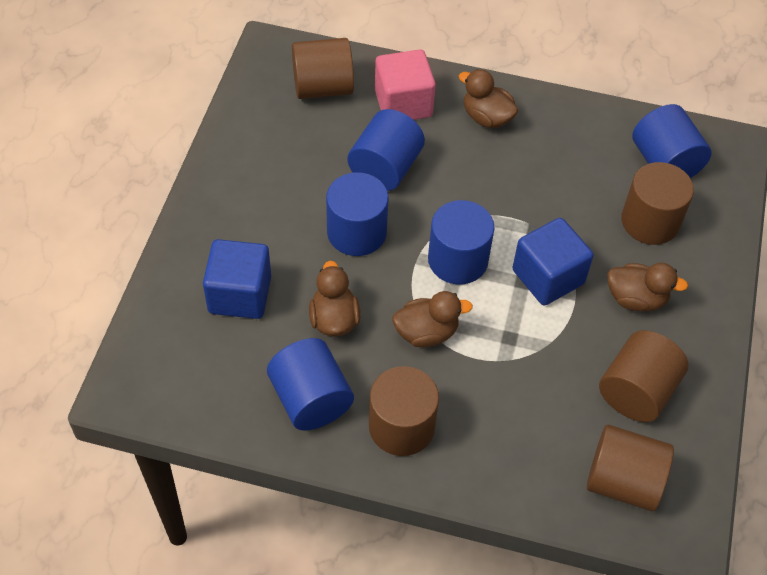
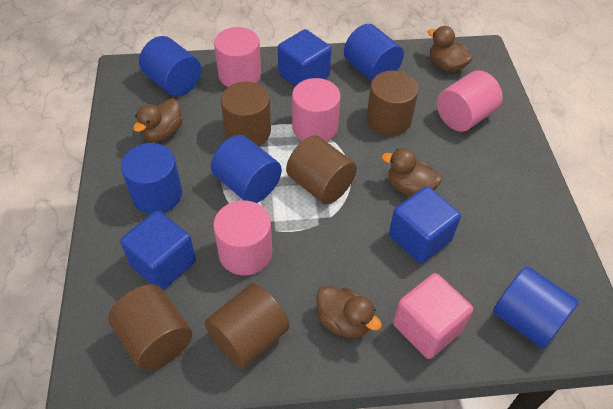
blue cube: [203,239,271,319] [513,218,594,305] = 2 -> [120,210,196,290] [278,29,331,87] [389,186,461,264] = 3
pink cylinder: none = 0 -> [213,200,272,275] [214,27,261,87] [292,78,341,142] [437,70,503,132] = 4

